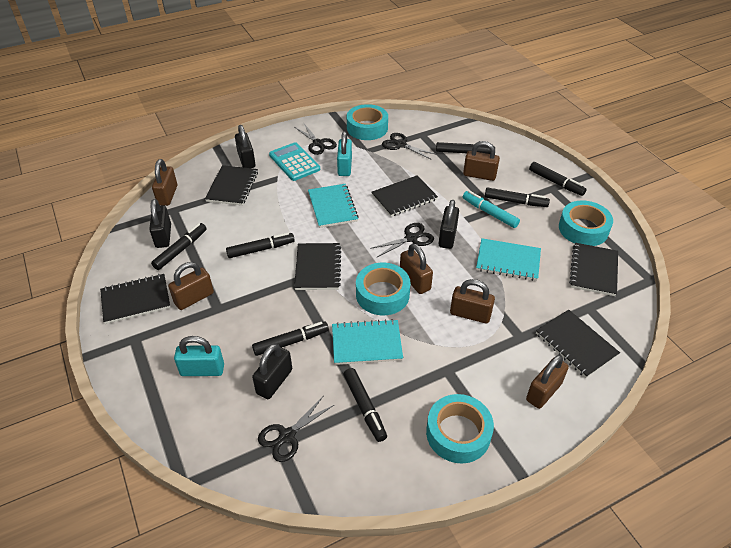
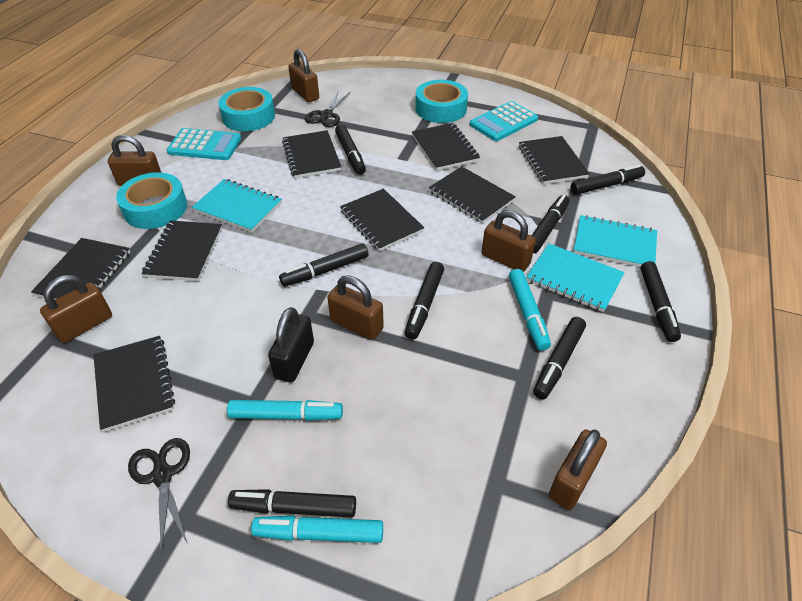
black marker: [151,223,207,270] [226,232,295,258] [252,321,329,356] [343,368,387,442] [436,142,495,154] [485,188,550,207] [529,162,587,196] = 7 -> [228,489,356,517] [279,244,369,287] [335,124,366,175] [404,262,444,340] [532,195,570,253] [533,317,586,400] [571,165,645,195] [640,261,681,342] = 8
black notebook: [100,274,171,324] [205,165,258,206] [294,243,341,290] [371,175,438,217] [536,309,620,378] [569,243,618,296] = 6 -> [31,238,130,300] [93,336,175,432] [142,220,222,281] [282,130,341,178] [340,189,424,251] [412,123,480,171] [429,166,516,224] [519,136,590,184] = 8
black padlock: [149,199,171,248] [235,125,256,168] [252,344,292,399] [439,200,459,249] = 4 -> [268,307,314,383] = 1
black scissors: [258,395,334,462] [295,124,337,155] [370,223,434,257] [382,133,437,159] = 4 -> [128,438,190,554] [305,92,350,127] = 2
turquoise calculator: [269,142,320,181] = 1 -> [167,128,241,160] [470,101,538,141] = 2
turquoise marker: [463,191,520,228] = 1 -> [227,400,343,421] [251,516,383,543] [509,269,551,351] = 3
turquoise padlock: [174,336,224,376] [337,131,352,176] = 2 -> none = 0
turquoise tape: [347,104,388,140] [356,263,411,315] [426,394,494,463] [559,200,613,246] = 4 -> [116,172,187,229] [218,87,275,131] [415,80,468,123] = 3

